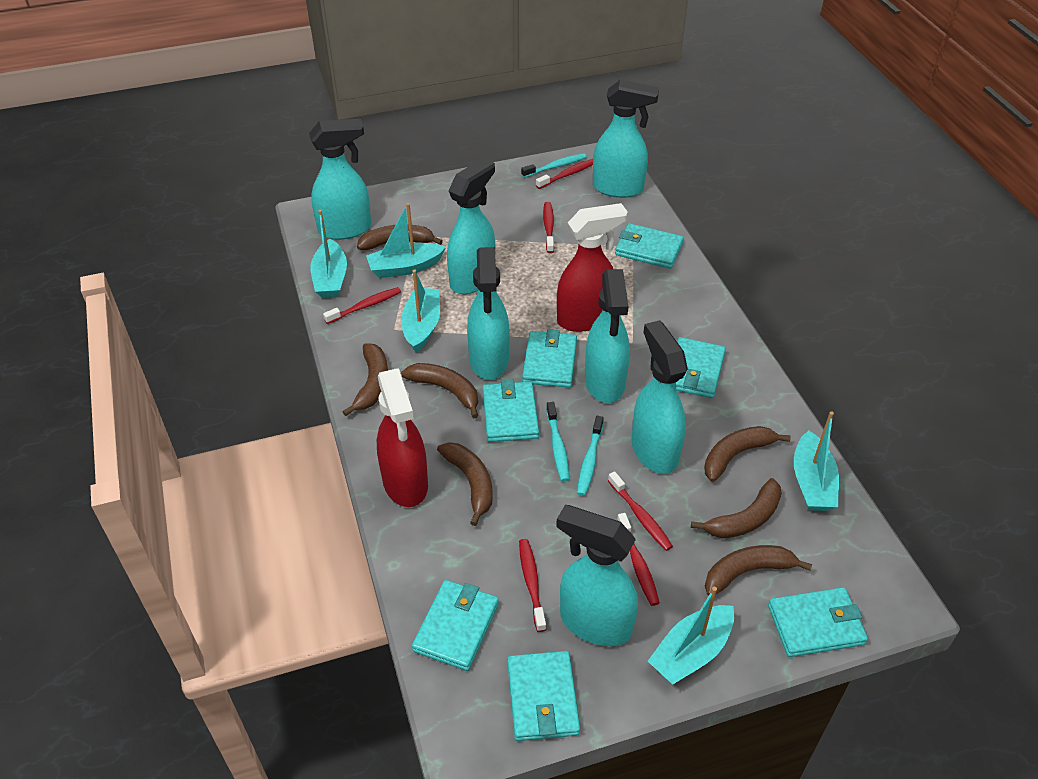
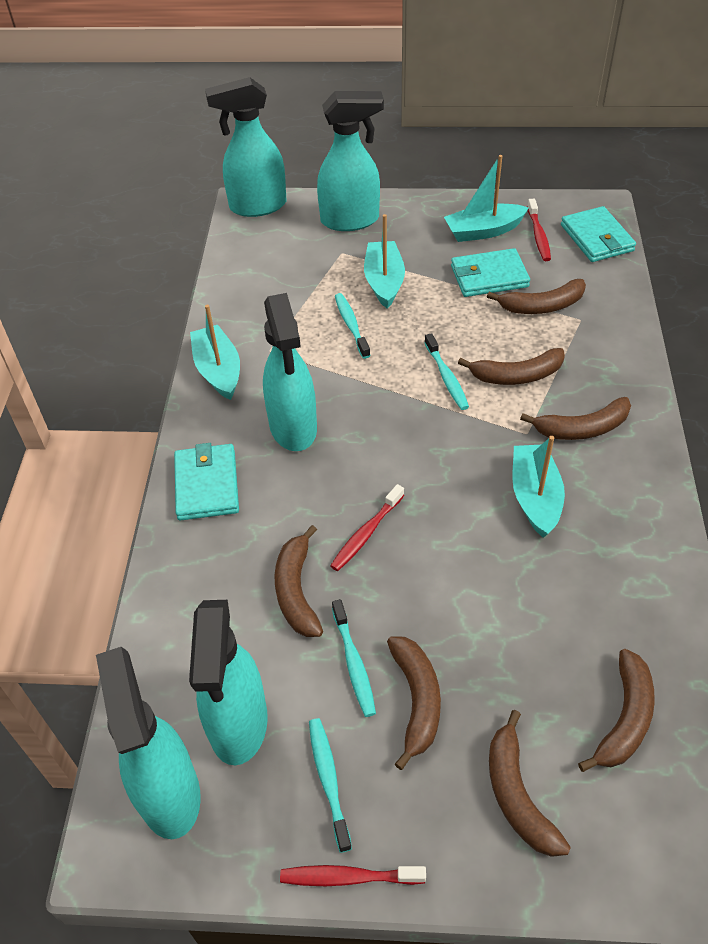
red spray bottle: [377,368,428,507] [557,203,628,332] = 2 -> none = 0
red toothbrush: [323,287,401,324] [519,539,546,632] [536,159,593,189] [543,202,554,253] [608,471,673,551] [617,513,660,606] = 6 -> [280,865,426,886] [330,484,404,571] [527,199,551,261] = 3
turquoise boat: [310,210,347,298] [366,203,446,278] [401,270,440,353] [648,587,734,685] [794,411,839,511] = 5 -> [190,305,240,400] [364,214,405,309] [444,155,529,242] [512,436,565,538] = 4
turquoise spray bottle: [309,119,371,240] [447,158,495,294] [467,247,510,380] [556,505,638,646] [585,269,630,403] [593,80,659,198] [632,320,688,474] = 7 -> [96,647,201,839] [189,600,268,765] [205,77,286,217] [263,293,317,451] [317,91,384,231] = 5
turquoise toothbrush: [521,153,587,178] [546,402,569,482] [577,416,604,496] = 3 -> [309,718,352,853] [332,599,376,717] [335,293,371,359] [424,333,469,410] = 4
turquoise wallet: [412,580,499,671] [483,380,539,442] [507,651,580,741] [522,329,577,388] [615,223,684,269] [676,337,726,398] [768,587,868,657] = 7 -> [174,443,239,521] [451,248,530,297] [561,206,636,262] = 3

